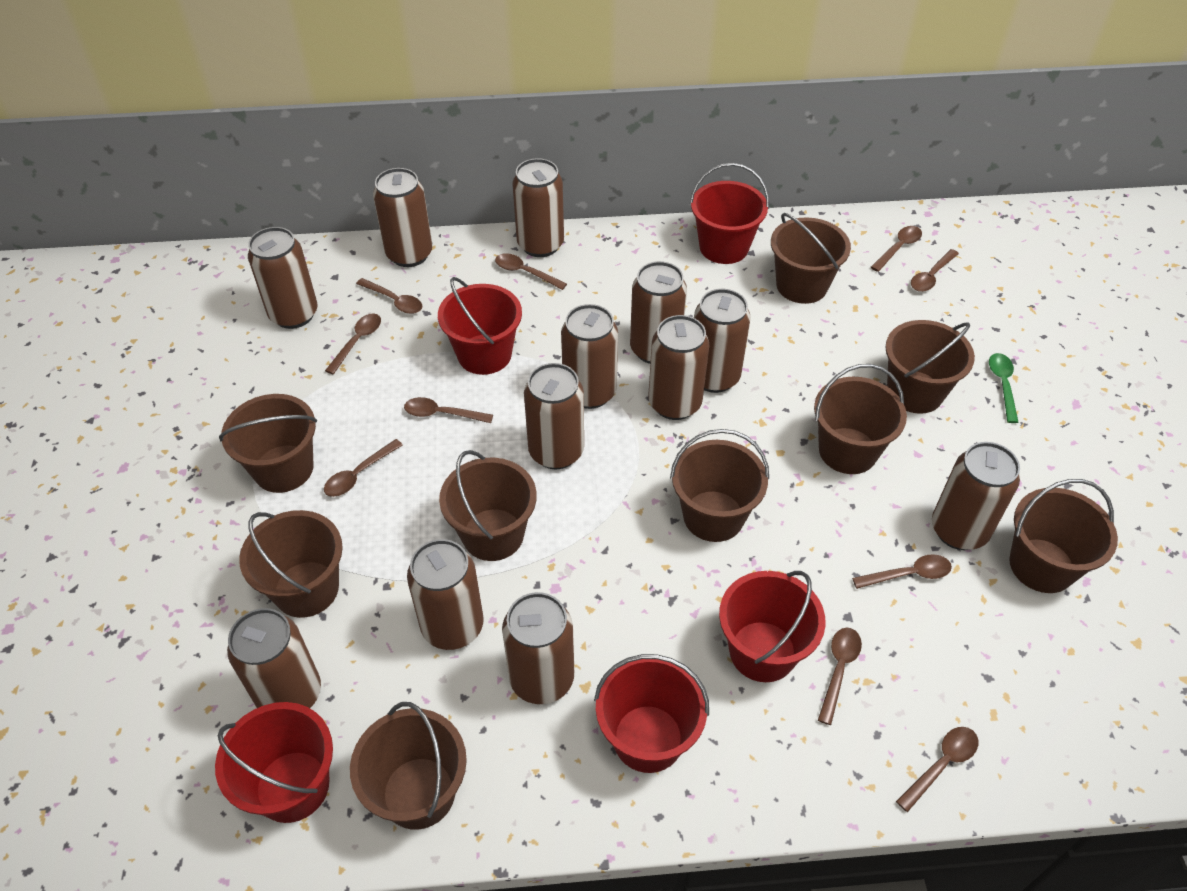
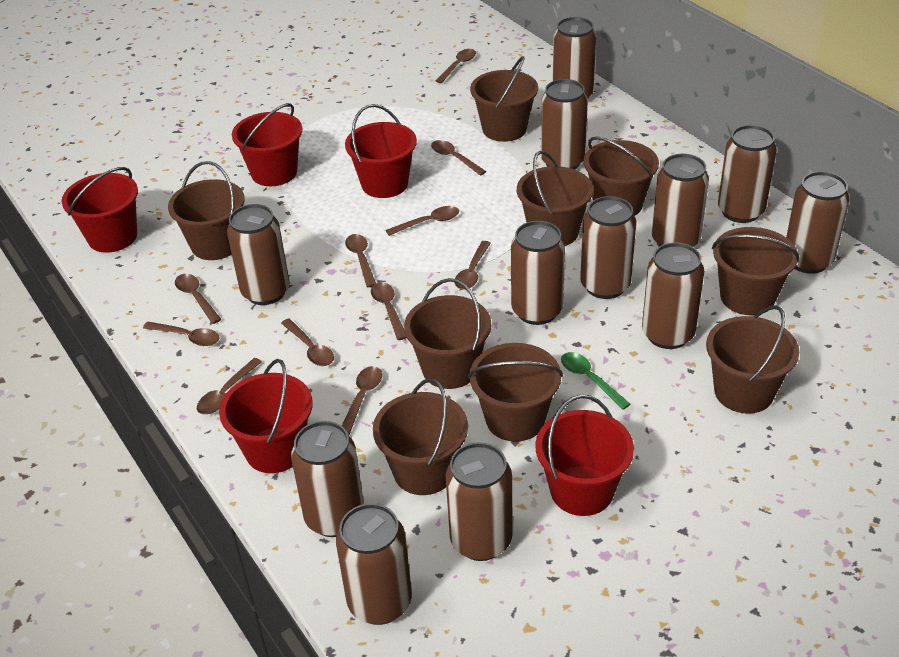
brown spoon: [324,439,403,497] [325,313,381,374] [356,278,422,314] [404,397,493,423] [495,253,567,290] [818,628,862,725] [852,554,952,589] [871,226,922,272] [896,727,978,812] [911,249,959,292] = 10 -> [143,322,219,346] [175,274,221,324] [197,358,262,414] [281,319,334,366] [342,366,382,436] [345,234,376,287] [371,282,407,340] [386,206,459,236] [431,140,486,176] [436,49,476,83] [454,241,491,290] = 11

